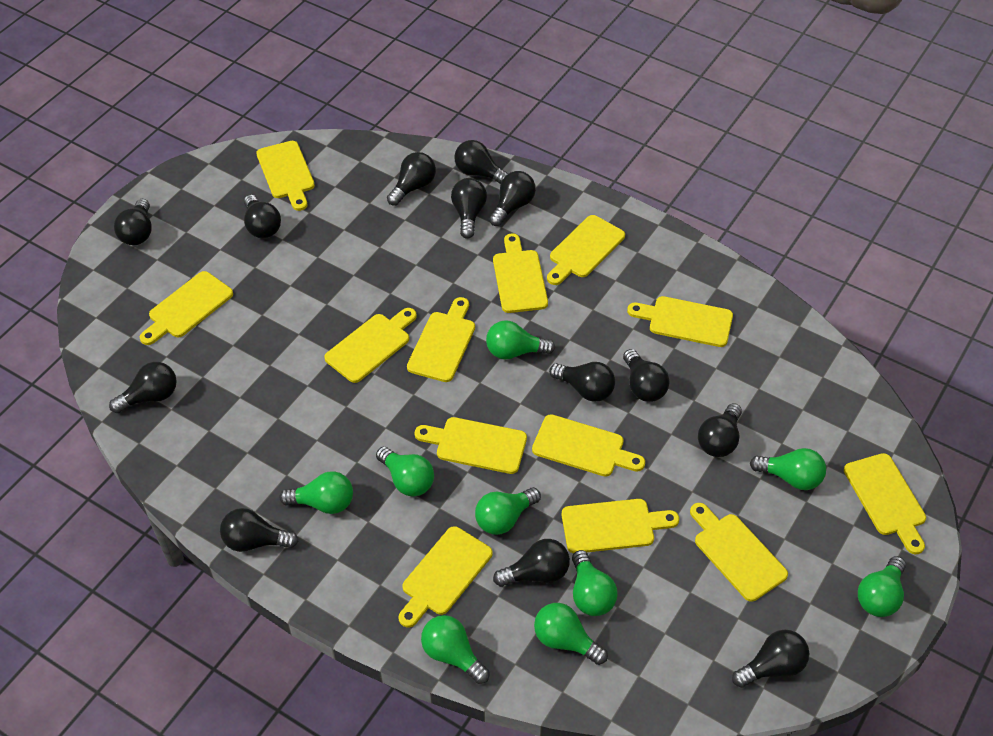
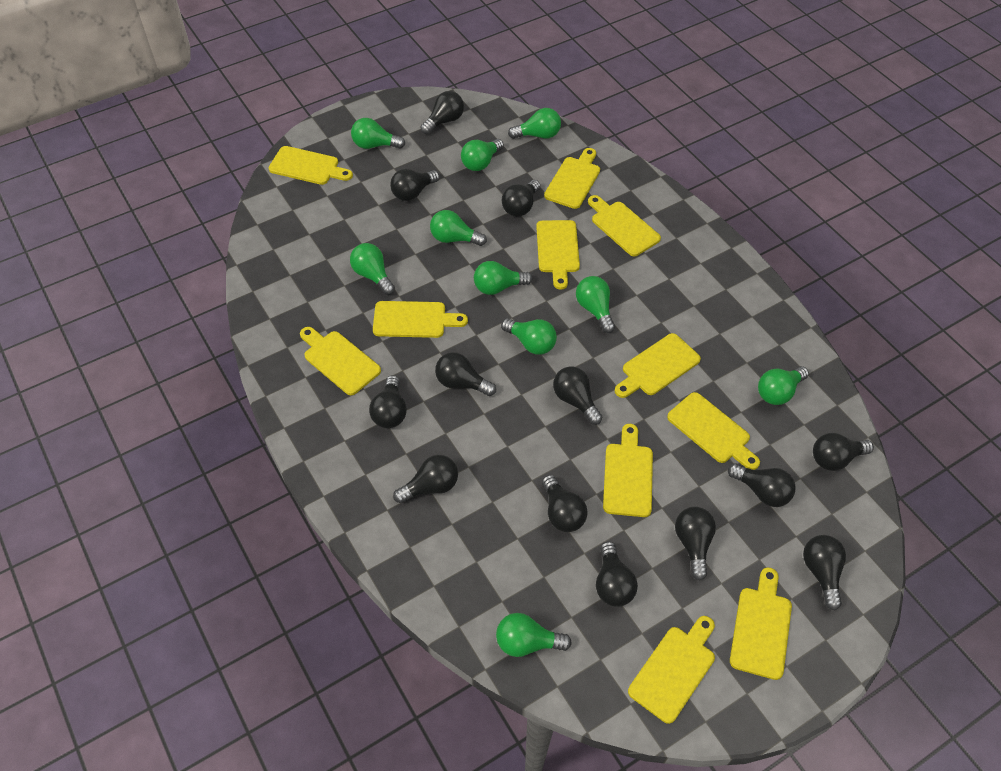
green light bulb: [279,471,353,514] [376,446,434,497] [421,615,490,684] [475,487,541,535] [486,320,555,360] [534,603,608,665] [572,550,617,616] [750,448,826,490] [858,556,906,617] = 9 -> [350,243,395,295] [351,118,405,149] [430,210,487,246] [461,139,504,171] [474,261,532,295] [496,613,572,657] [501,318,557,355] [508,108,561,139] [576,276,615,333] [758,366,809,405] = 10
yellow cutting board: [140,271,233,345] [256,141,315,211] [324,308,417,383] [399,526,492,628] [407,297,475,382] [414,417,527,474] [493,233,548,313] [532,414,645,477] [547,215,625,285] [561,499,679,553] [627,296,733,347] [690,503,788,602] [844,453,926,554] = 13 -> [269,146,353,185] [300,327,381,395] [373,301,468,338] [536,220,580,290] [544,148,600,209] [588,195,661,256] [603,424,653,517] [615,333,701,398] [628,616,715,724] [667,392,760,470] [730,567,792,680] = 11

